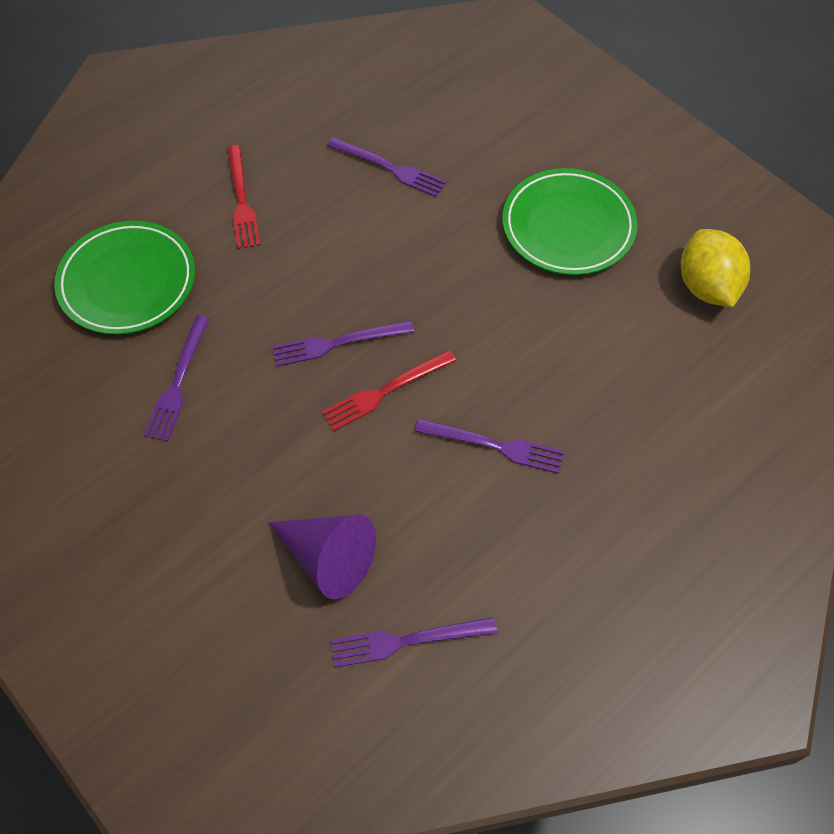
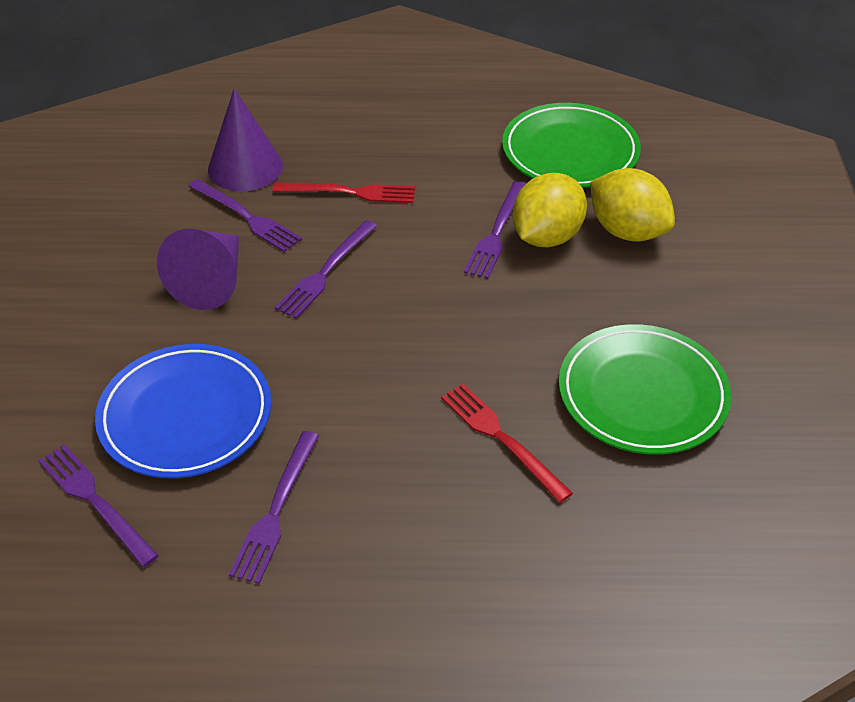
blue plate: none = 0 -> [95,344,271,478] = 1
purple cone: [269,514,376,599] = 1 -> [157,229,239,310] [208,89,283,191] = 2
yellow lemon: [681,229,750,307] = 1 -> [512,173,587,247] [590,168,675,241] = 2

